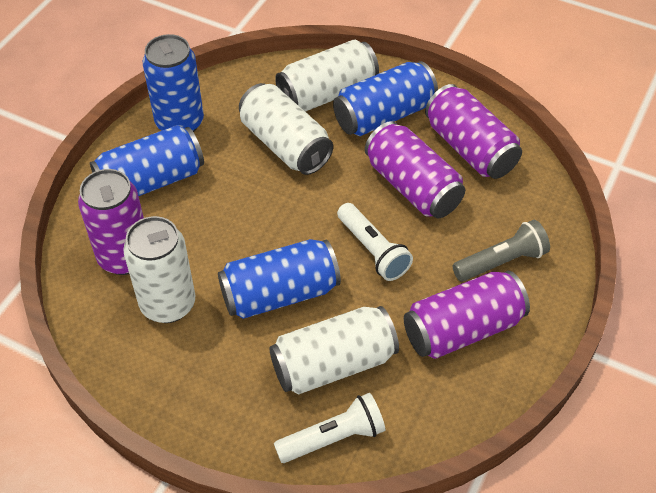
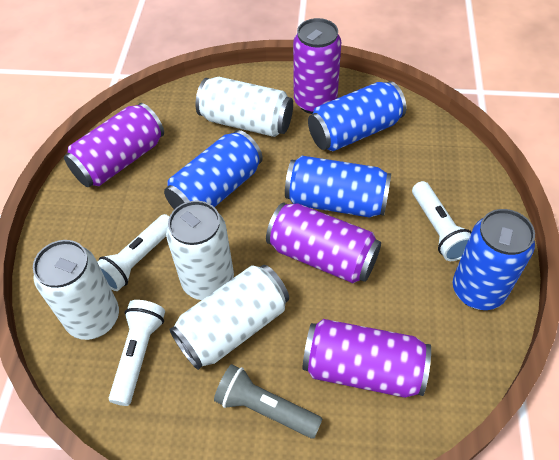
white flashlight: [274,393,385,463] [337,203,413,281] = 2 -> [97,214,169,291] [109,300,165,406] [412,181,471,261] = 3

